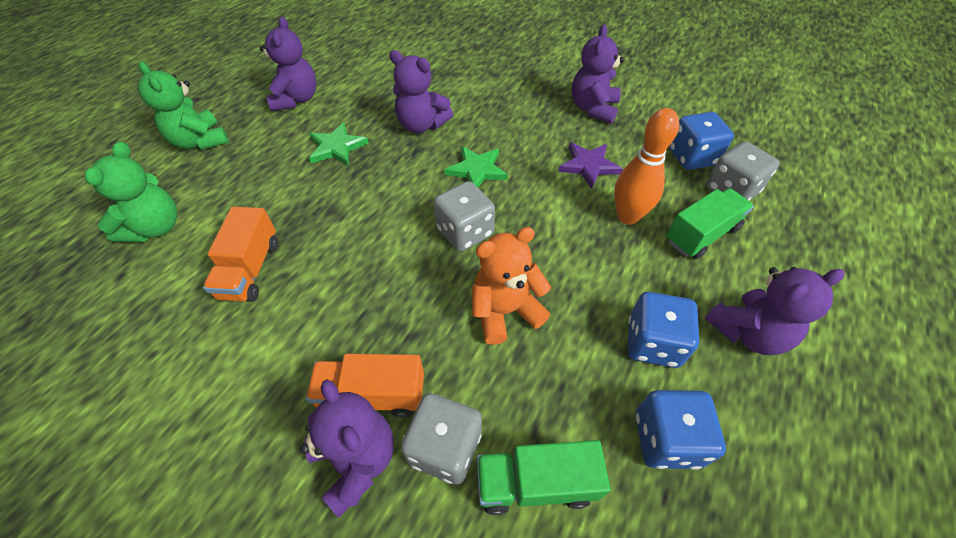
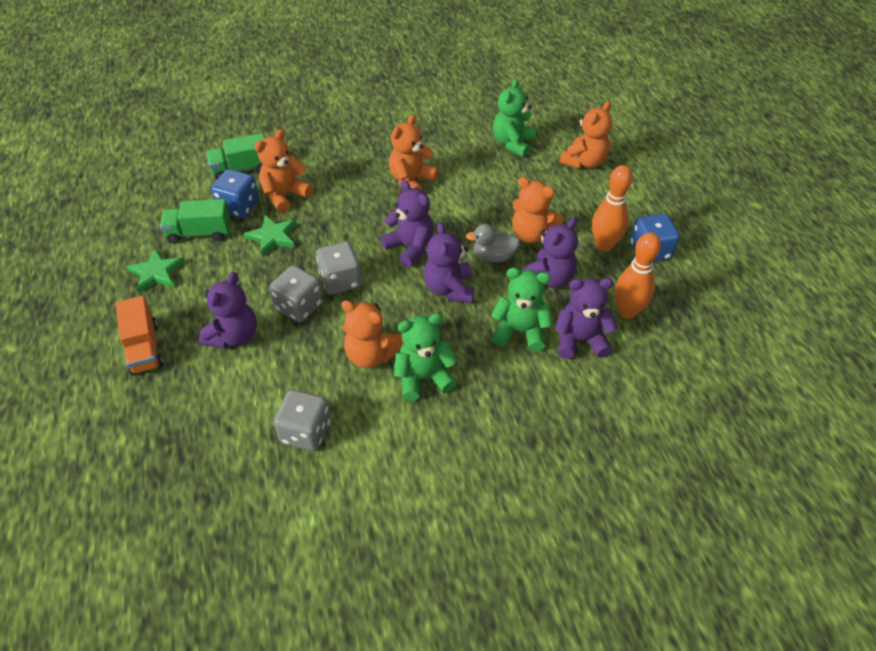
blue dice: [628,292,699,368] [635,390,726,470] [669,112,734,170] = 3 -> [211,169,259,218] [630,213,680,262] = 2
green teddy bear: [85,142,178,242] [138,62,229,150] = 2 -> [394,313,458,401] [491,268,553,352] [493,78,536,157] = 3
grey duck: none = 0 -> [466,224,520,262] = 1
orange bowling pin: [614,108,679,225] = 1 -> [592,165,633,251] [615,232,661,319] = 2
orange teddy bear: [472,227,551,345] = 1 -> [254,129,313,213] [341,300,404,368] [389,115,438,190] [512,177,564,243] [560,101,612,169] = 5
orange truck: [203,207,278,302] [306,354,424,418] = 2 -> [116,296,164,375] = 1
purple star: [558,142,623,189] = 1 -> none = 0

